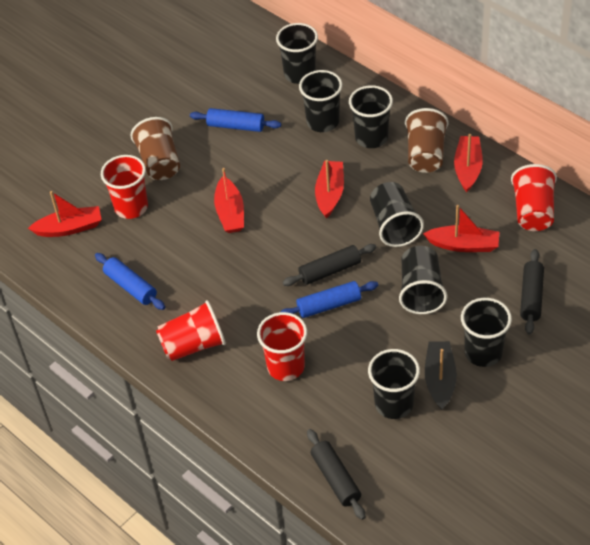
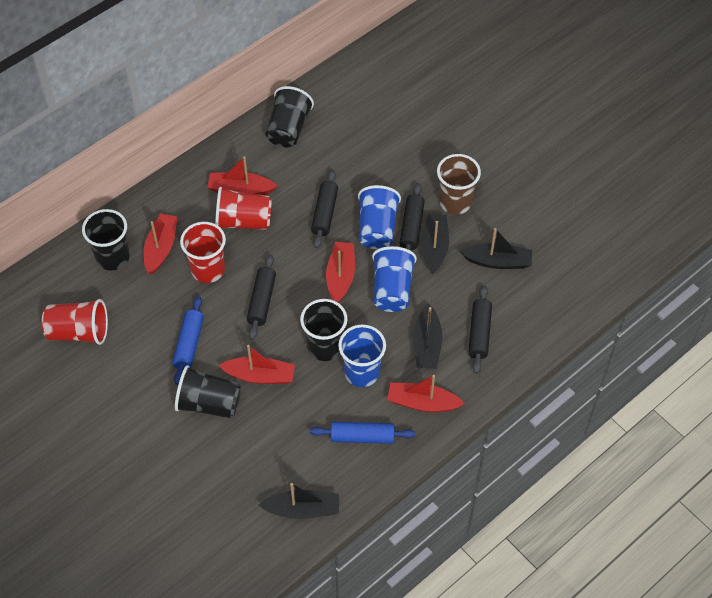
black boat: [425,341,457,410] = 1 -> [259,483,339,519] [413,304,443,369] [421,214,449,274] [460,228,532,269] = 4
black cup: [276,23,318,84] [299,70,342,132] [349,85,393,148] [368,349,420,419] [370,182,424,247] [399,246,447,314] [461,298,512,367] = 7 -> [82,209,130,270] [175,365,241,418] [266,86,314,148] [300,299,347,361] = 4
black rolling pin: [283,244,377,286] [307,429,366,520] [520,249,544,334] = 3 -> [247,254,276,340] [311,170,338,248] [400,183,425,250] [468,286,492,374] = 4
blue cup: none = 0 -> [338,324,386,387] [358,185,401,249] [372,246,417,312] = 3
blue rolling pin: [95,253,165,310] [190,108,281,132] [280,281,379,318] = 3 -> [172,296,204,385] [310,422,415,444] = 2
brown cup: [130,117,180,180] [405,108,448,173] = 2 -> [437,154,481,215] = 1
red cup: [101,155,148,219] [156,300,226,361] [257,312,307,381] [511,164,557,231] = 4 -> [42,299,108,345] [180,222,226,283] [215,187,272,230] = 3

